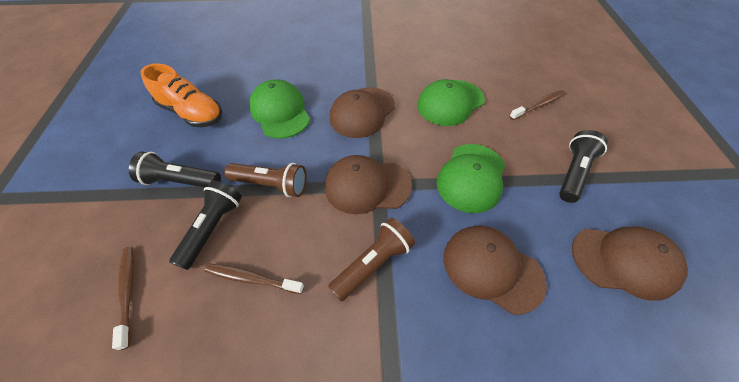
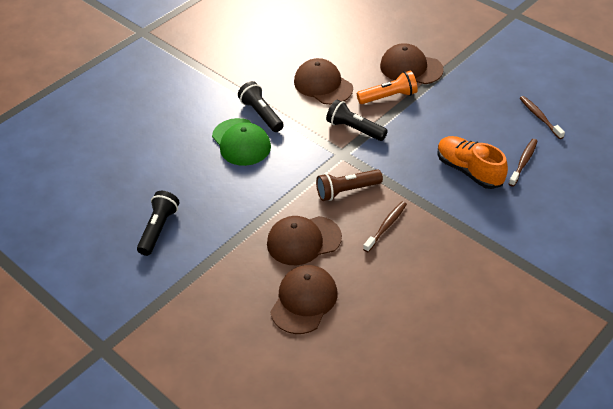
brown flashlight: [224,163,307,197] [328,218,415,301] = 2 -> [316,169,383,201] = 1
green cap: [249,79,310,139] [417,79,485,126] [437,144,505,213] = 3 -> [212,118,271,166] = 1
orange flashlight: none = 0 -> [357,70,418,104] = 1

